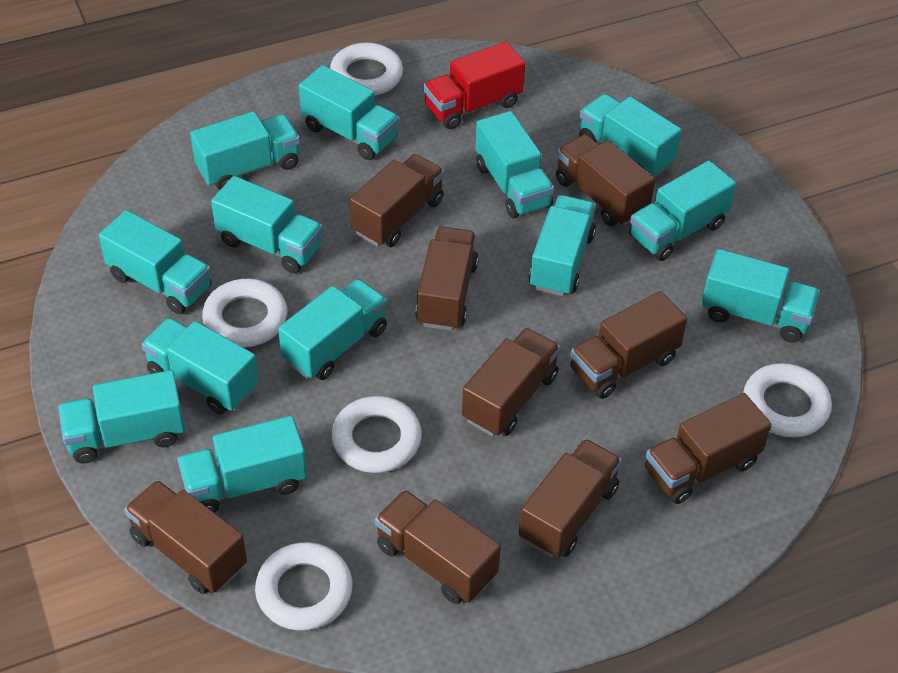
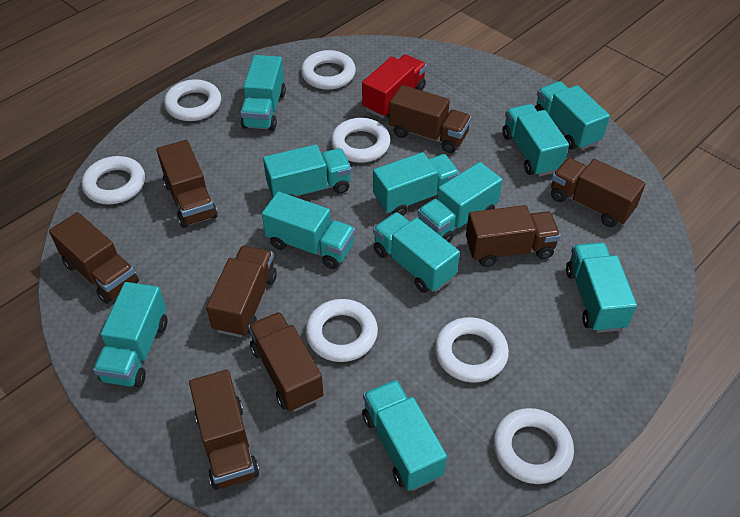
brown truck: [124,480,247,594] [350,154,444,247] [375,490,501,604] [415,227,479,331] [462,328,560,437] [519,439,622,558] [556,134,655,226] [570,291,687,399] [645,393,772,504] = 9 -> [49,212,139,304] [157,140,218,228] [189,370,259,490] [206,246,277,337] [248,312,324,412] [389,85,471,153] [466,205,561,267] [551,158,646,227] = 8
turquoise truck: [58,370,185,464] [99,210,212,314] [141,318,259,414] [177,416,307,513] [190,111,300,190] [211,176,323,274] [278,279,388,380] [299,65,399,160] [475,111,554,218] [529,195,596,296] [579,94,682,178] [629,161,736,261] [701,249,820,343] = 13 -> [93,282,167,387] [240,55,286,131] [262,191,355,269] [263,144,352,197] [362,379,447,491] [373,152,460,216] [373,212,460,293] [417,162,502,243] [502,104,569,177] [535,81,610,150] [566,242,637,333] = 11
white ring: [202,279,287,347] [255,542,352,631] [330,43,403,96] [332,396,422,473] [743,363,832,437] = 5 -> [82,156,145,204] [164,79,221,121] [301,50,356,90] [305,299,378,362] [331,118,391,163] [435,317,509,383] [493,408,574,484] = 7

